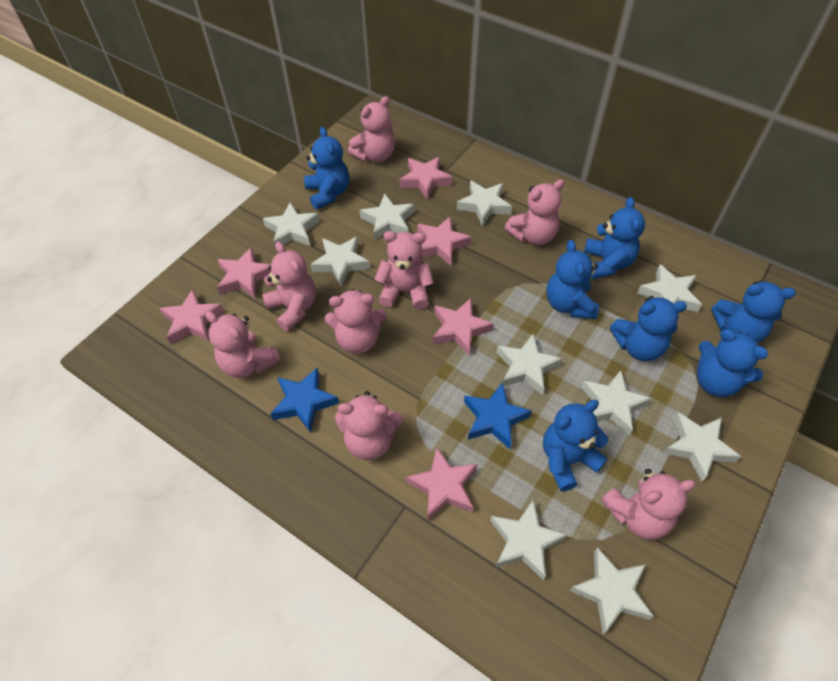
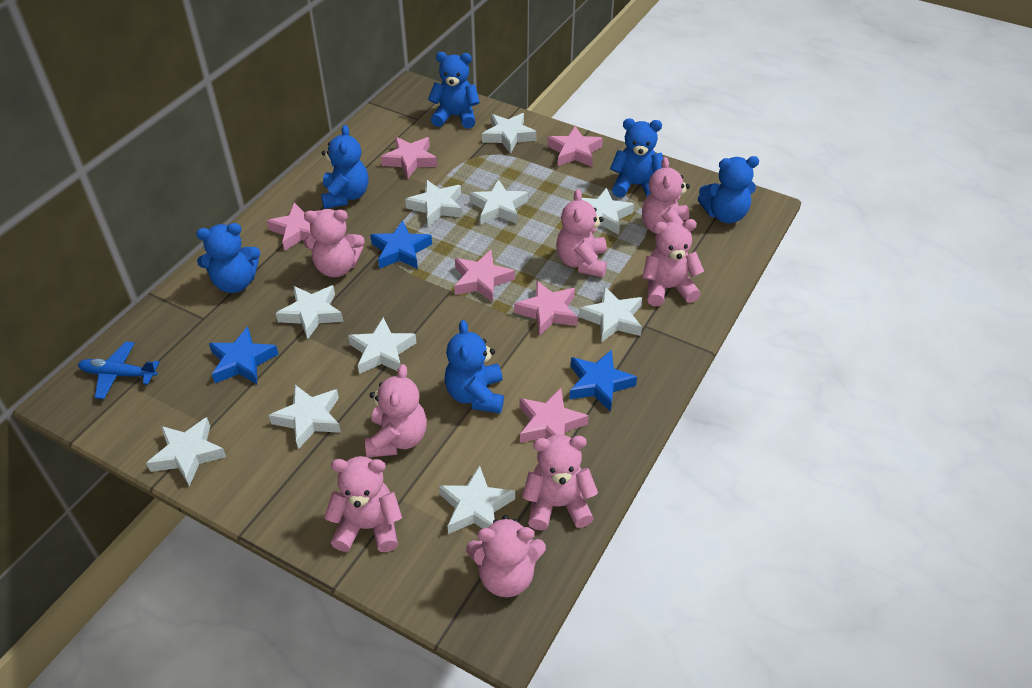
blue plane: none = 0 -> [78,341,159,399] = 1
blue star: [270,368,339,433] [464,382,532,449] = 2 -> [209,327,279,384] [370,221,432,269] [569,350,637,412] = 3
blue teddy bear: [304,127,349,210] [543,400,609,491] [546,240,599,319] [584,197,645,279] [610,296,687,361] [697,329,768,397] [711,281,796,343] = 7 -> [196,223,260,293] [321,125,368,209] [428,52,480,129] [444,320,504,413] [610,118,663,198] [698,156,759,223] = 6

